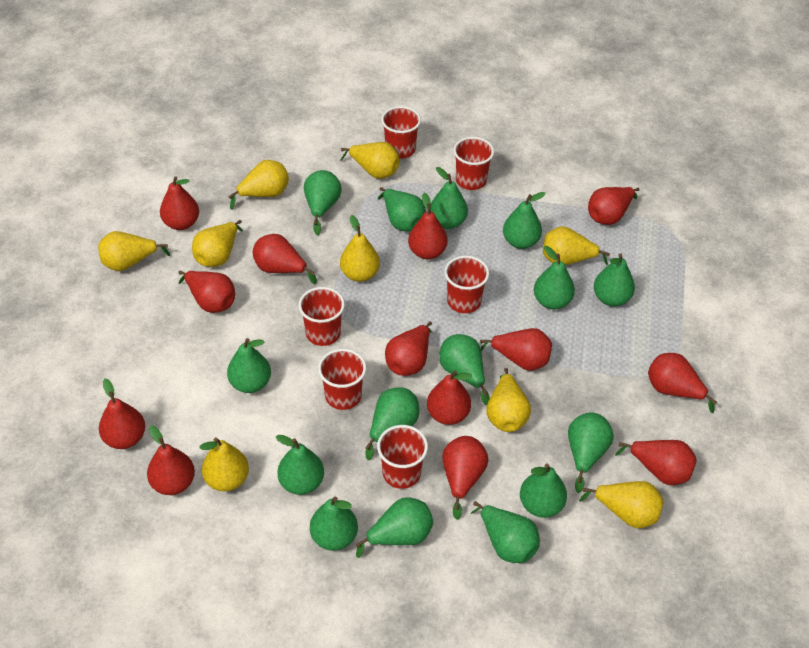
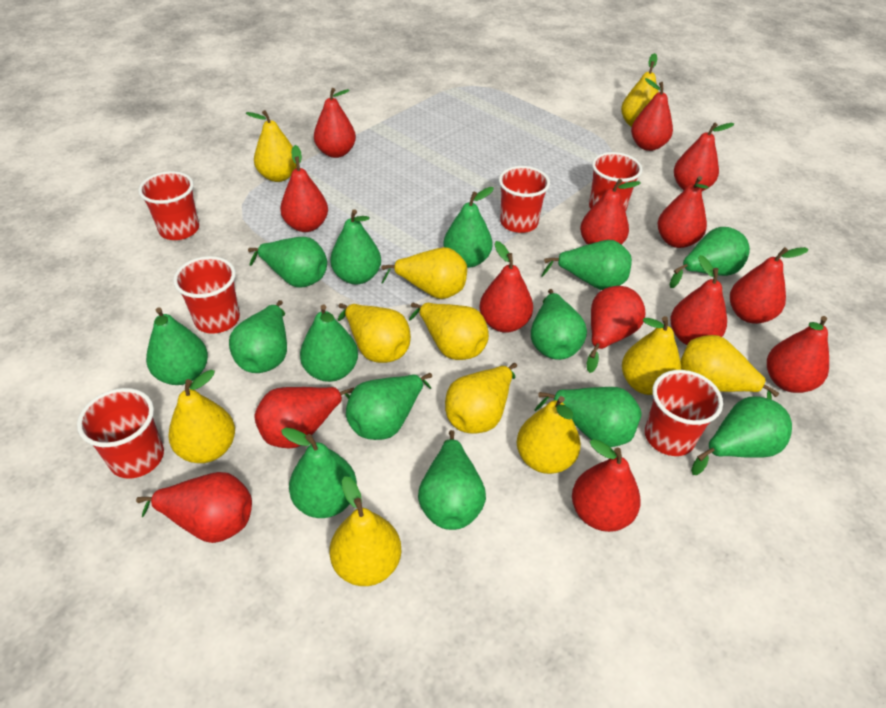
green pear: [227,338,271,393] [275,435,324,495] [304,170,342,236] [310,497,358,551] [355,497,433,558] [365,387,419,460] [378,187,426,232] [430,167,468,229] [439,334,490,405] [470,501,540,563] [503,192,546,249] [520,464,567,518] [534,246,575,309] [568,412,614,493] [594,253,635,306] = 15 -> [146,307,208,385] [229,300,287,373] [248,237,327,288] [281,428,357,518] [300,305,358,382] [330,209,381,285] [346,373,432,440] [418,430,486,530] [443,187,494,268] [531,289,587,360] [535,387,642,447] [541,240,632,290] [670,227,750,288] [691,396,792,475] = 14
red pear: [99,379,145,449] [147,426,195,495] [160,176,199,230] [178,271,235,313] [253,234,317,284] [385,321,432,376] [408,193,448,259] [427,370,472,425] [442,436,488,520] [480,328,552,371] [588,187,640,225] [615,440,697,485] [648,353,717,413] = 13 -> [136,472,252,543] [254,387,354,449] [280,145,328,232] [314,88,356,158] [479,241,533,333] [572,439,641,532] [580,179,641,245] [587,286,645,373] [631,78,673,151] [658,176,709,248] [670,255,727,345] [674,122,734,191] [730,247,809,324] [767,316,829,393] = 14
yellow pear: [98,231,170,271] [192,220,243,267] [199,438,249,491] [228,160,289,210] [340,142,400,179] [340,215,380,282] [486,368,531,432] [543,226,610,265] [579,481,663,528] = 9 -> [168,370,235,463] [246,110,297,182] [330,476,402,586] [338,303,411,363] [381,247,467,299] [409,303,489,360] [445,363,517,434] [517,396,581,474] [621,53,659,127] [622,316,681,395] [680,335,779,400] = 11

